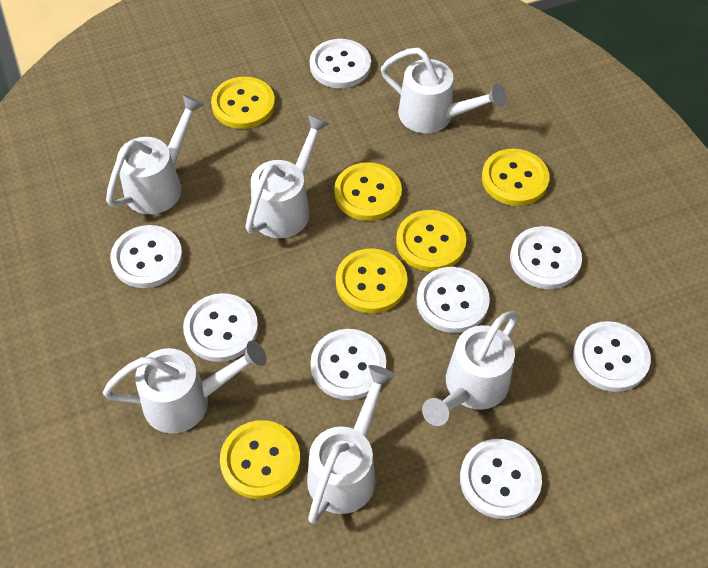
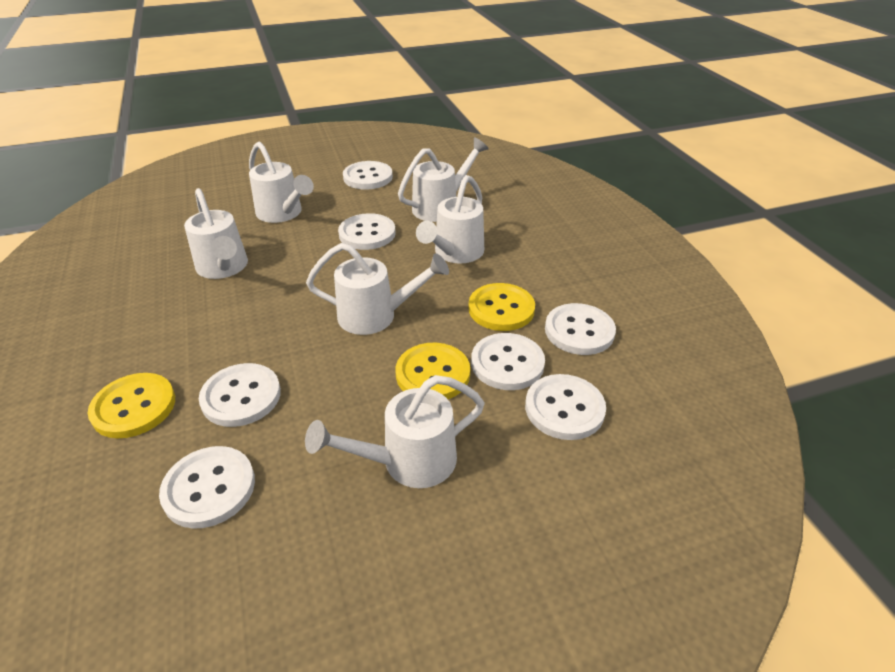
white button: [110,225,183,288] [183,293,258,362] [310,39,371,88] [311,329,386,400] [416,267,490,333] [460,439,542,519] [510,226,582,289] [573,321,651,392] = 8 -> [159,446,255,529] [199,363,281,427] [338,213,396,250] [343,161,393,190] [471,333,545,390] [525,374,606,440] [545,303,616,355] = 7
yellow button: [211,77,275,129] [220,420,300,499] [334,162,402,221] [336,248,408,313] [396,210,466,272] [482,149,549,206] = 6 -> [88,373,175,439] [396,343,470,399] [469,283,535,331] = 3

